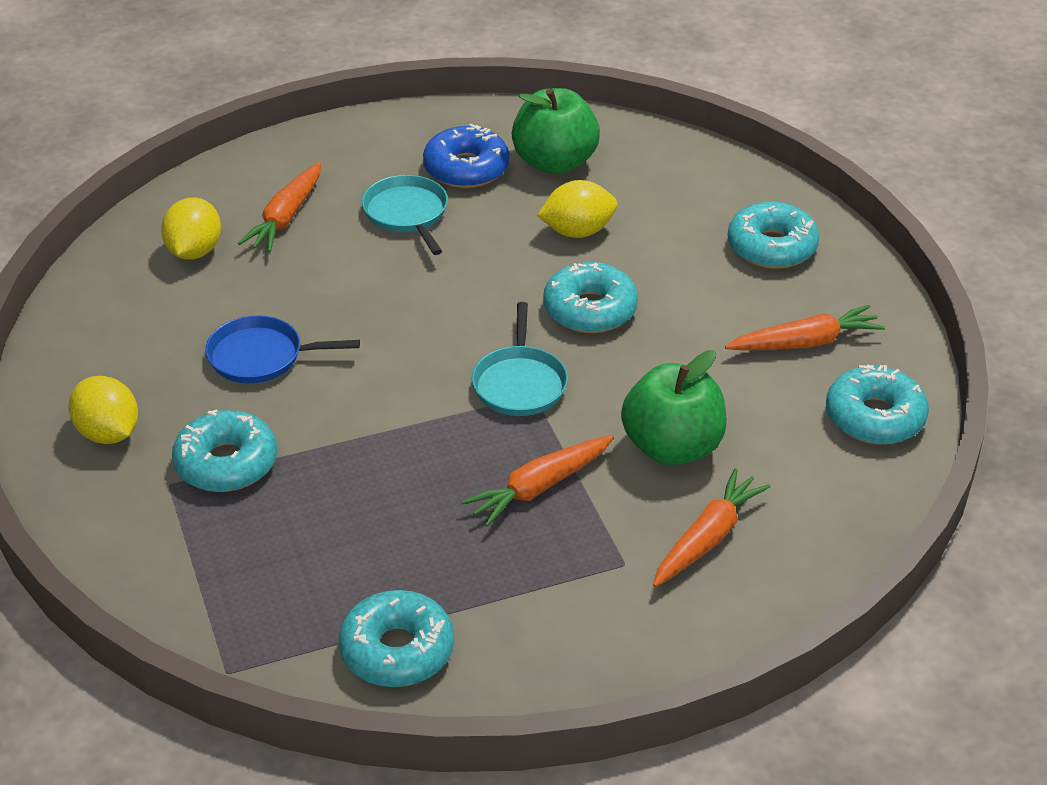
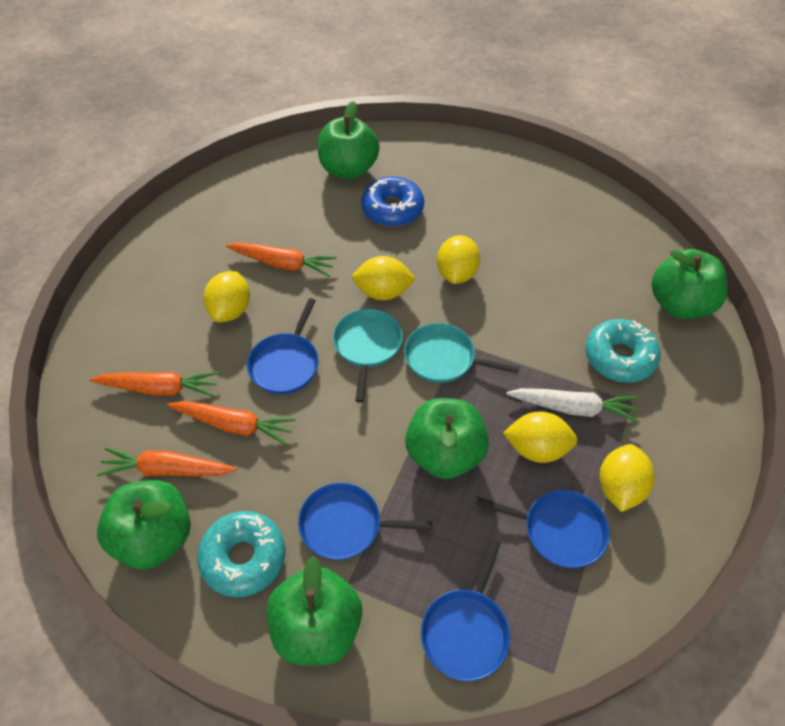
blue pan: [205,315,360,383] = 1 -> [247,298,319,394] [298,483,432,560] [421,540,510,681] [476,490,610,568] = 4
green apple: [512,88,600,175] [621,350,727,465] = 2 -> [97,480,191,569] [267,556,362,666] [318,101,380,179] [405,398,489,479] [651,249,728,319] = 5
turquoise donut: [172,409,277,492] [339,590,454,687] [543,262,638,333] [727,202,820,269] [826,364,929,445] = 5 -> [197,511,285,597] [585,319,661,383] = 2
white carrot: none = 0 -> [506,388,638,422] = 1
yellow lemon: [68,376,138,444] [161,198,221,260] [537,180,617,238] = 3 -> [203,271,250,322] [352,256,416,300] [437,235,480,284] [503,411,577,463] [599,444,655,512] = 5

